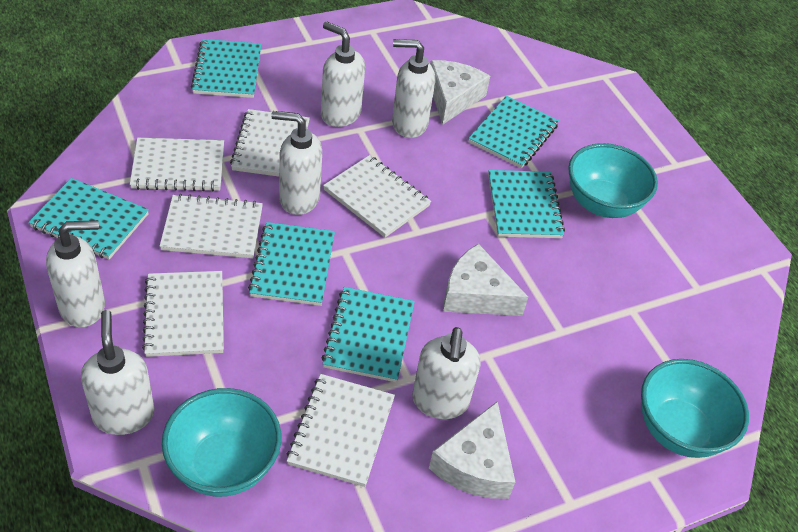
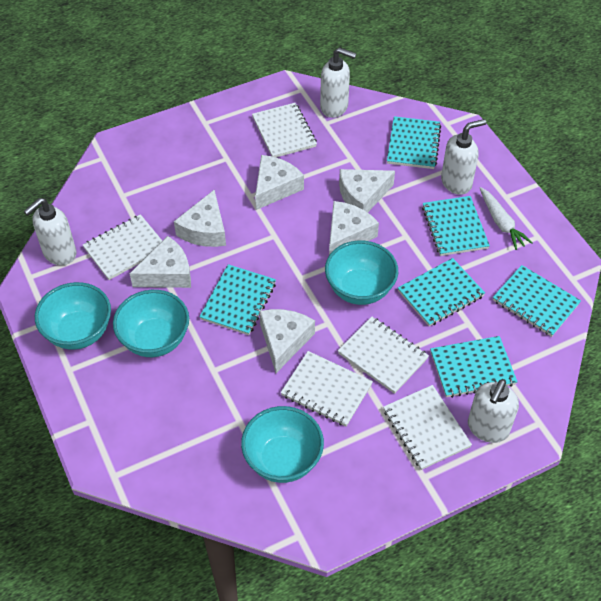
turquoise bowl: [162,388,281,497] [568,143,658,218] [641,359,749,458] = 3 -> [35,282,111,350] [113,290,189,357] [241,406,324,483] [325,240,398,305] = 4
white carrot: none = 0 -> [480,187,533,250] = 1
white cheese: [429,401,515,499] [430,60,490,125] [443,244,528,316] = 3 -> [130,236,191,288] [174,190,226,247] [255,155,304,210] [259,309,315,373] [329,201,379,255] [339,169,395,212] = 6
white notebook: [130,138,224,192] [142,271,224,357] [160,194,263,258] [230,109,310,177] [287,374,395,487] [323,155,431,238] = 6 -> [83,214,162,280] [252,103,317,157] [281,351,373,427] [338,317,429,394] [383,385,472,470] = 5
white soap dispenser: [46,220,105,327] [81,310,154,435] [271,111,322,215] [321,21,365,127] [392,39,435,138] [412,327,481,419] = 6 -> [23,198,76,265] [320,47,357,118] [441,119,486,195] [468,379,519,443] = 4

